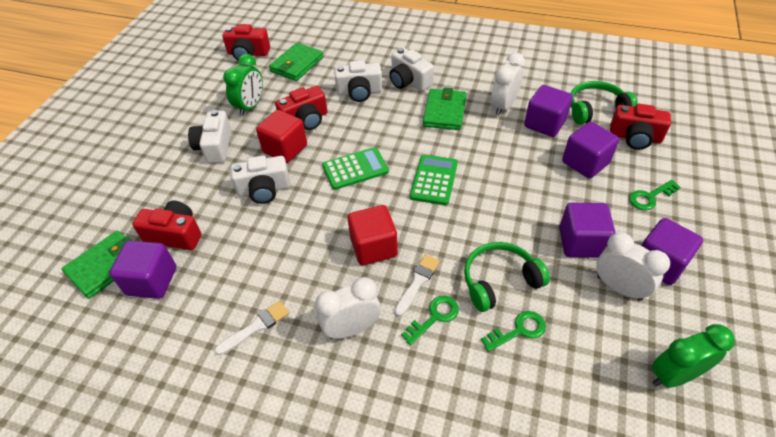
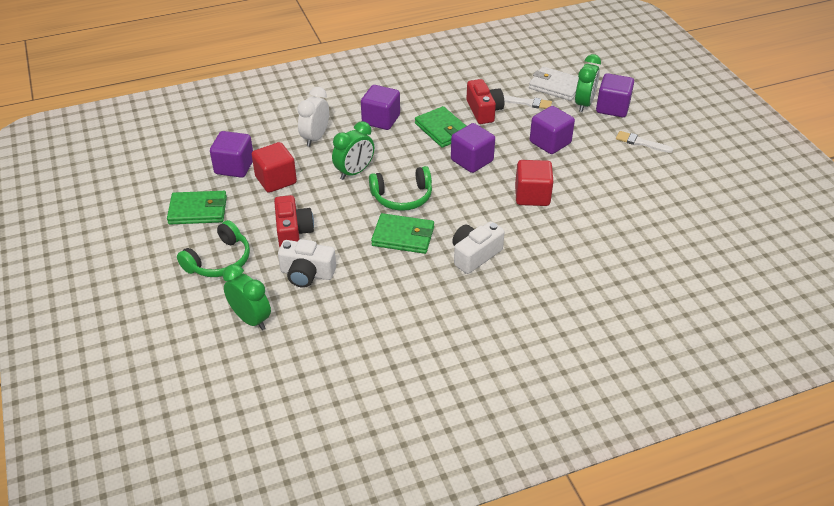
green calculator: [322,147,389,190] [410,155,458,205] = 2 -> none = 0
green clock: [223,54,263,116] [652,324,735,388] = 2 -> [223,264,271,330] [332,121,374,180] [575,54,601,112] = 3
green key: [401,296,459,345] [481,311,546,352] [629,180,681,210] = 3 -> none = 0
red camera: [132,201,202,250] [222,24,270,60] [275,86,328,130] [610,104,671,150] = 4 -> [274,195,314,247] [466,79,504,124] = 2
white camera: [188,110,231,163] [231,156,290,204] [334,60,382,102] [389,48,434,91] = 4 -> [278,239,336,288] [452,221,504,274] = 2
white clock: [315,277,381,339] [491,53,525,116] [596,232,670,301] = 3 -> [297,87,329,147] = 1
white wallet: none = 0 -> [529,67,579,101] = 1

